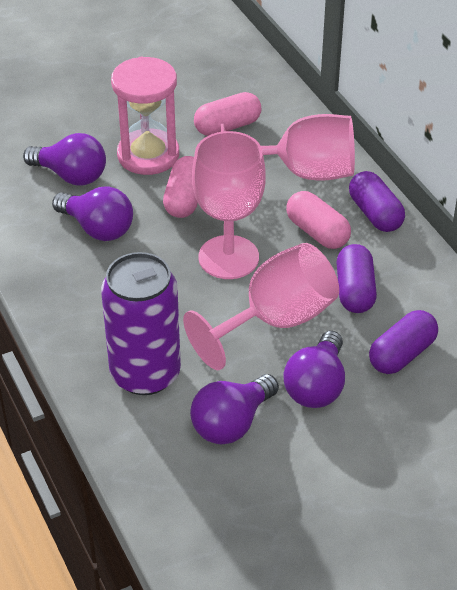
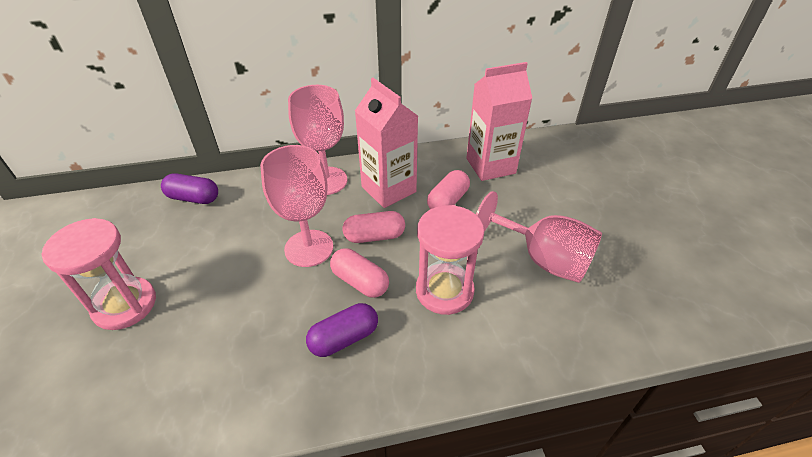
pink carton: none = 0 -> [355,78,418,208] [466,62,533,181] = 2
pink hourglass: [111,57,179,175] = 1 -> [41,218,156,330] [416,205,484,315] = 2
purple can: [101,252,181,395] = 1 -> none = 0
purple capsule: [337,244,377,313] [349,171,405,232] [369,310,438,374] = 3 -> [161,173,218,204] [306,303,378,357] = 2
purple light bulb: [23,133,106,186] [52,186,133,241] [190,374,279,444] [284,331,345,408] = 4 -> none = 0

